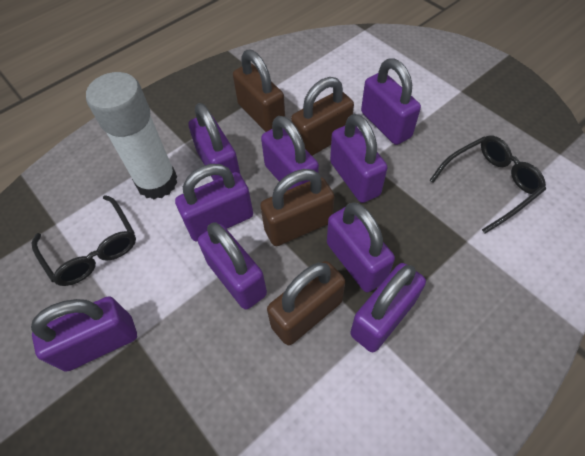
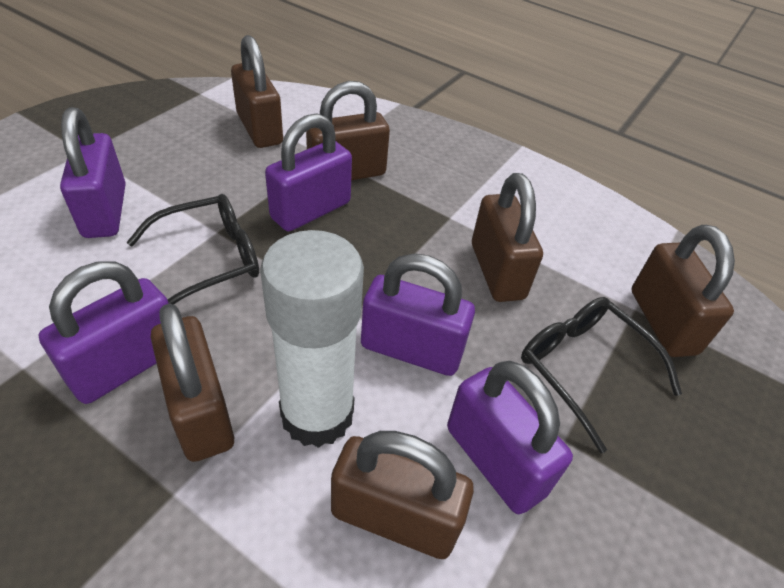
brown padlock: [233,49,285,132] [260,169,335,246] [267,261,346,345] [291,77,354,156] = 4 -> [150,304,234,462] [231,35,283,148] [306,81,390,180] [331,431,474,559] [472,173,543,302] [631,225,735,357] = 6
purple padlock: [31,297,137,372] [175,164,253,241] [188,103,241,181] [198,222,267,309] [261,116,319,190] [327,203,395,292] [330,114,388,203] [350,263,426,352] [361,59,421,145] = 9 -> [39,261,169,404] [60,107,126,238] [265,114,352,231] [361,253,475,376] [447,361,573,514] = 5

